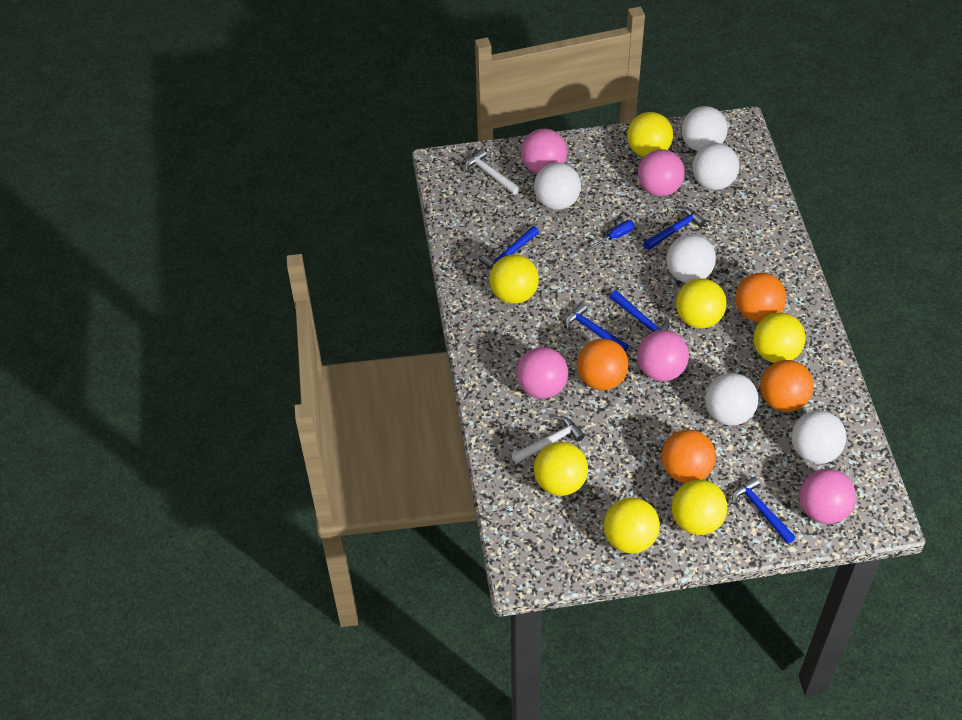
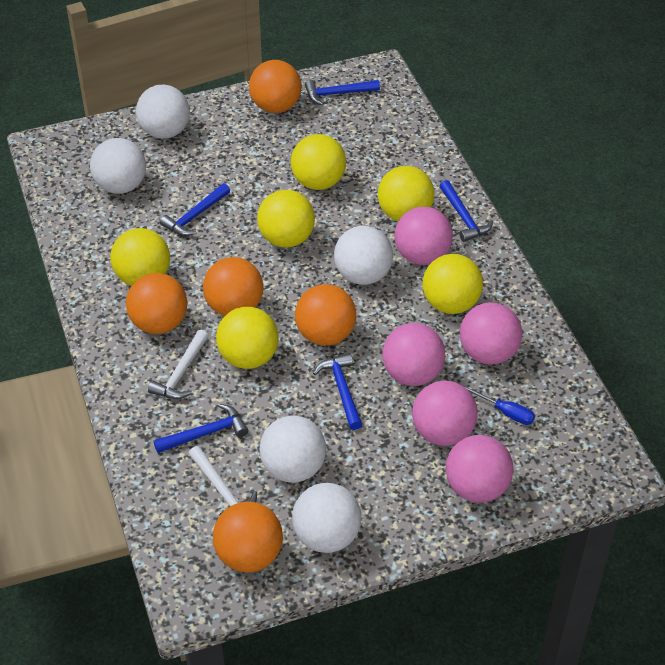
orange ball: [577,339,629,390] [661,430,716,483] [735,273,786,322] [760,360,814,412] = 4 -> [126,273,187,334] [203,257,264,316] [213,502,283,573] [249,60,302,113] [295,284,356,346] = 5
white ball: [534,163,581,210] [666,234,716,283] [682,106,728,151] [692,143,739,190] [705,373,759,426] [791,410,846,464] = 6 -> [90,138,146,194] [136,85,190,139] [259,416,326,483] [292,483,362,553] [334,226,393,285] = 5
yellow ball: [489,255,539,304] [534,442,588,496] [604,497,660,554] [627,112,673,157] [672,480,727,535] [676,278,727,328] [754,313,806,363] = 7 -> [110,228,170,286] [216,307,279,369] [257,190,315,248] [291,134,346,190] [378,166,434,221] [422,254,483,314] = 6

